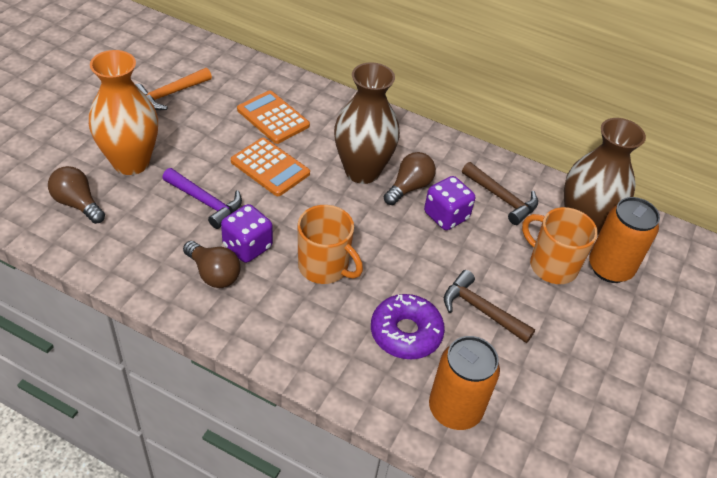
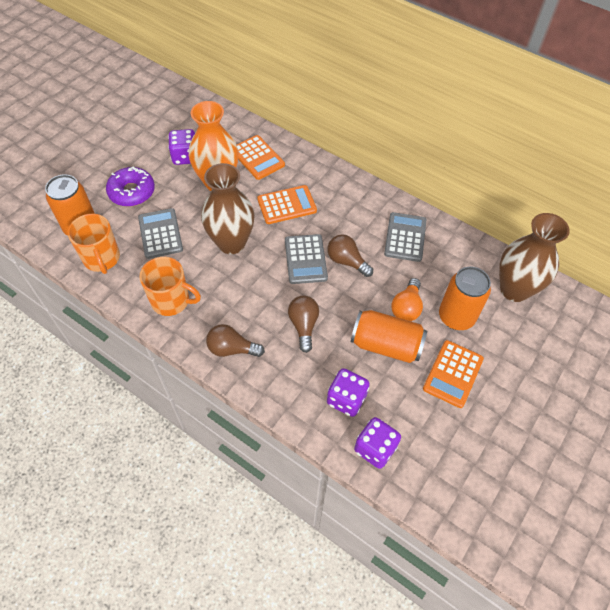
brown hammer: [444,270,535,343] [462,162,538,225] = 2 -> none = 0
grey calculator: none = 0 -> [138,208,183,259] [285,234,328,284] [384,212,426,262] = 3
orange calculator: [231,138,310,196] [237,90,310,144] = 2 -> [237,135,285,180] [257,185,317,224] [423,340,484,408] = 3
orange can: [429,336,500,430] [589,197,660,283] = 2 -> [45,174,95,236] [351,310,427,363] [439,266,491,330] = 3
orange hammer: [135,68,212,110] = 1 -> none = 0
orange light bulb: none = 0 -> [391,278,423,321] = 1
purple dice: [221,204,273,263] [424,176,475,230] = 2 -> [168,129,195,165] [327,368,370,417] [354,417,401,469] = 3
purple hammer: [163,168,242,229] = 1 -> none = 0

